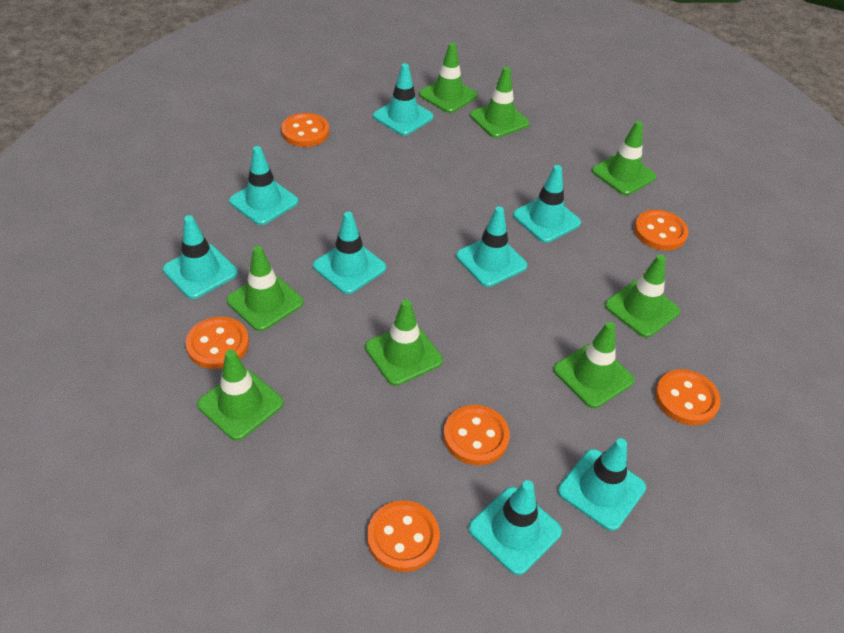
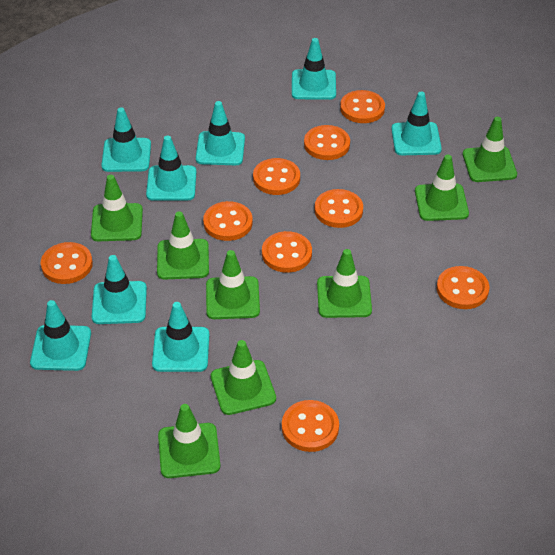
orange button: [186,316,249,369] [281,113,329,147] [367,500,440,572] [443,405,510,465] [634,210,688,251] [655,369,721,425] = 6 -> [41,242,93,284] [203,201,253,241] [253,158,300,195] [262,231,312,273] [282,400,339,452] [304,125,350,160] [314,189,363,228] [340,90,385,123] [437,266,489,309] = 9

